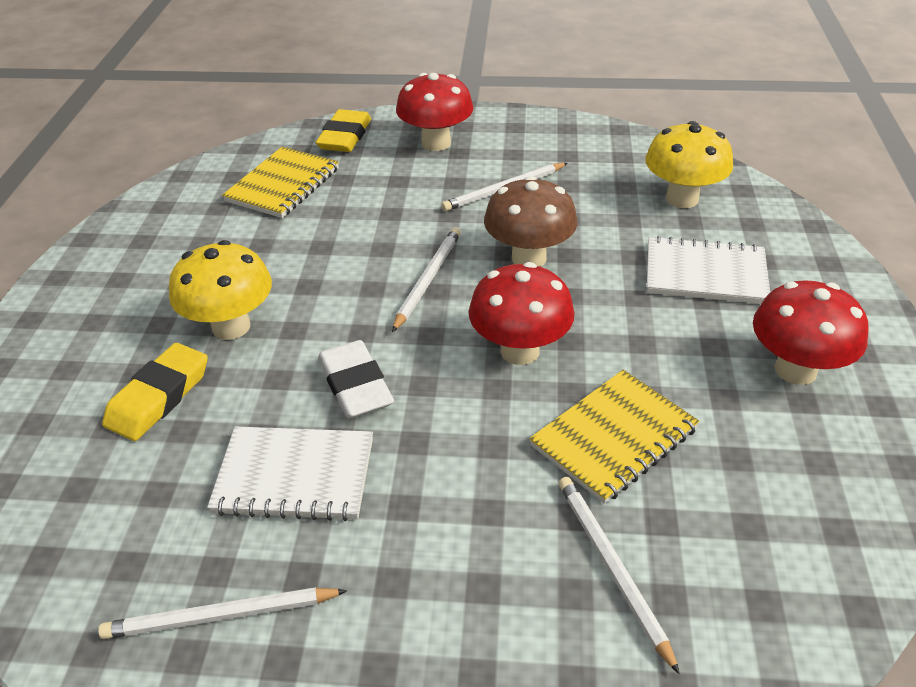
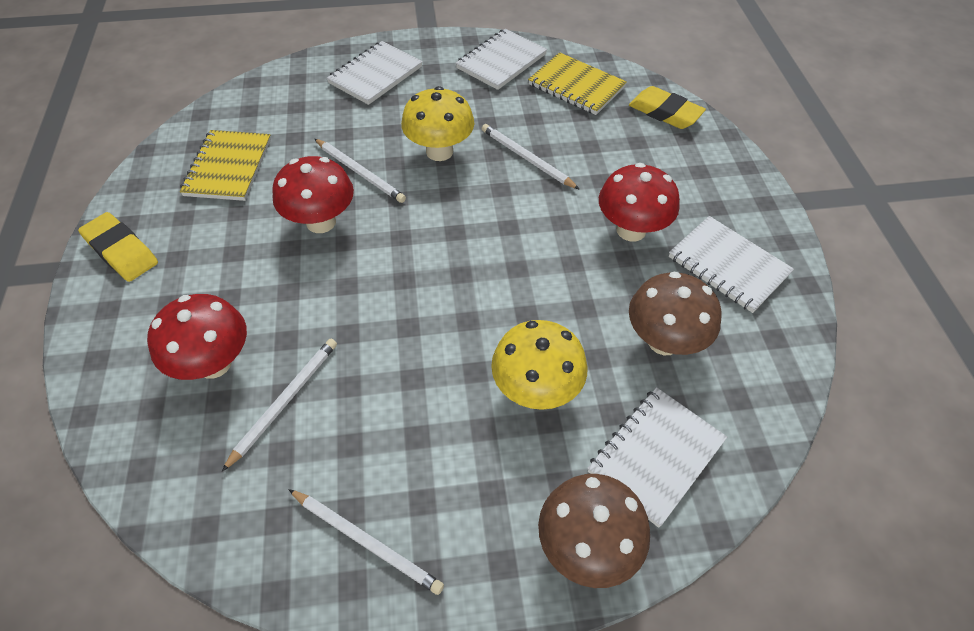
brown mushroom: [484,176,577,267] = 1 -> [538,474,650,588] [629,272,722,355] = 2
white eraser: [318,340,394,418] = 1 -> none = 0
white notebook: [207,426,373,521] [647,236,770,304] = 2 -> [327,41,423,105] [455,29,547,90] [587,387,727,528] [669,216,794,313] = 4

